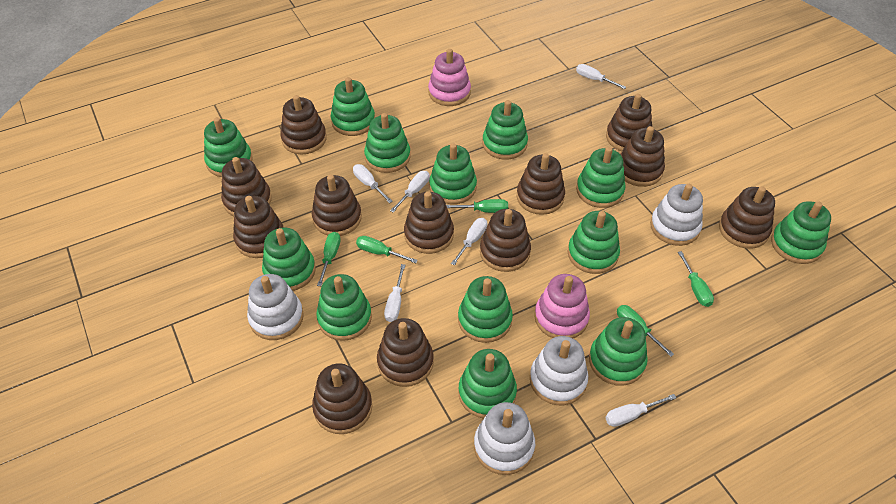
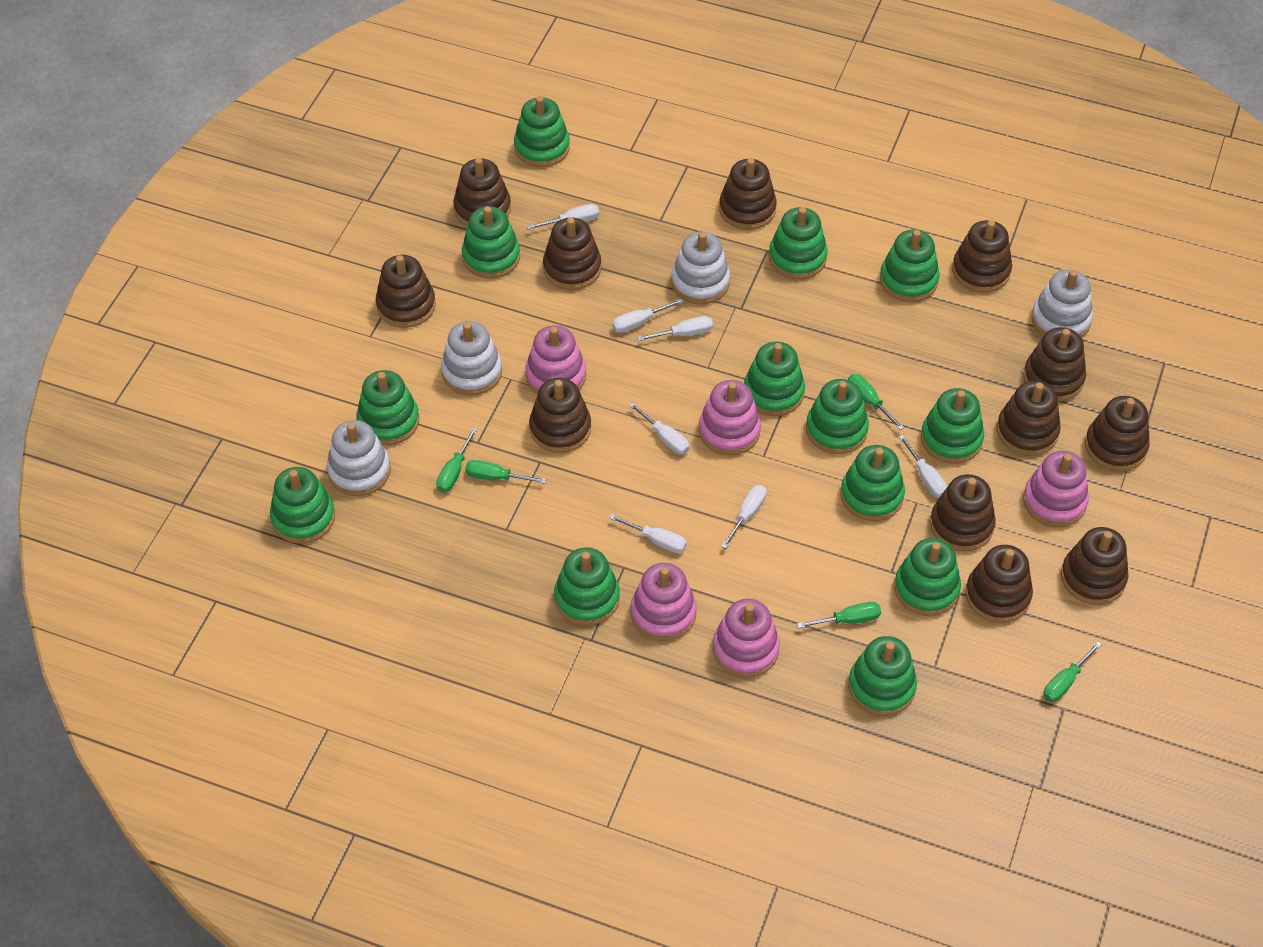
pink stacking toy: [428,49,471,106] [534,274,590,338] = 2 -> [525,325,586,395] [631,563,697,641] [699,380,761,455] [713,599,780,678] [1023,451,1089,527] = 5
white screwdriver: [353,164,393,203] [384,264,405,322] [390,171,430,213] [451,218,487,265] [576,64,626,89] [605,394,676,427] = 6 -> [527,204,599,230] [609,514,687,553] [612,299,683,333] [629,402,690,454] [637,316,713,341] [721,485,767,549] [899,435,947,498] = 7

